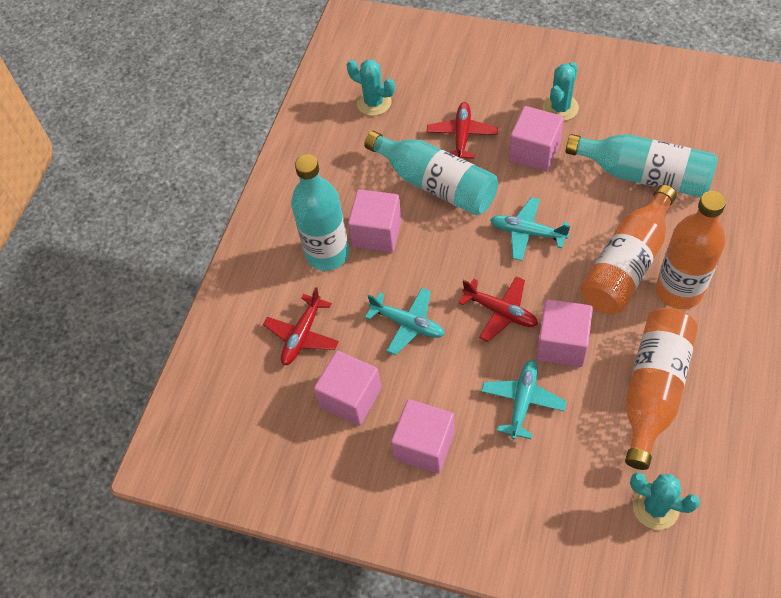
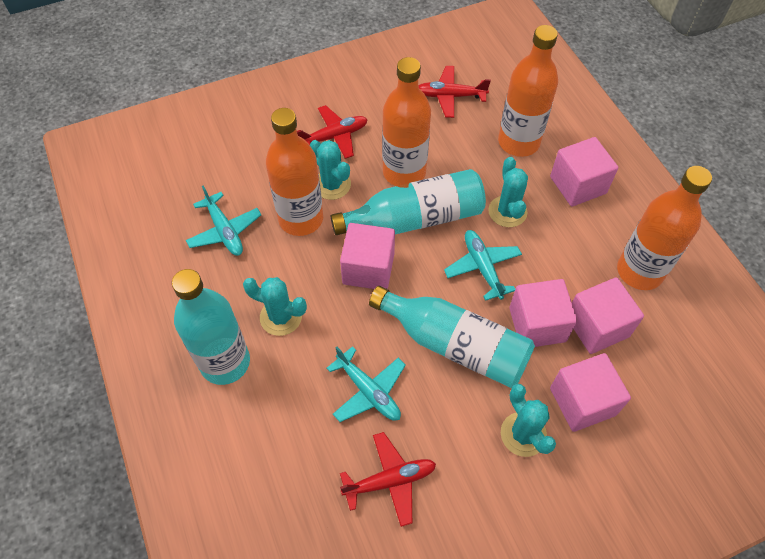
orange bottle: [580,185,677,314] [625,308,698,470] [656,191,726,309] = 3 -> [266,108,323,236] [382,57,431,186] [498,25,558,157] [617,166,712,290] = 4
turquoise cactus: [347,59,395,116] [543,62,579,121] [630,472,700,530] = 3 -> [243,277,307,336] [310,140,351,200] [488,157,528,227] [501,384,556,457] = 4

